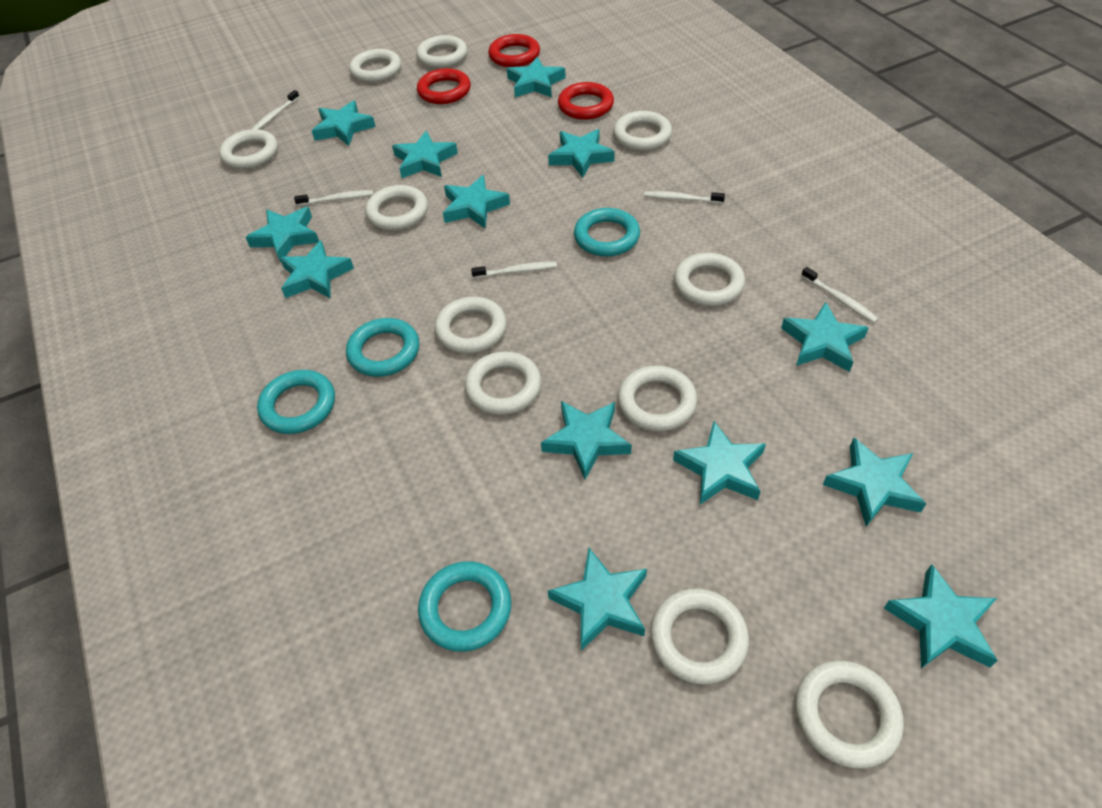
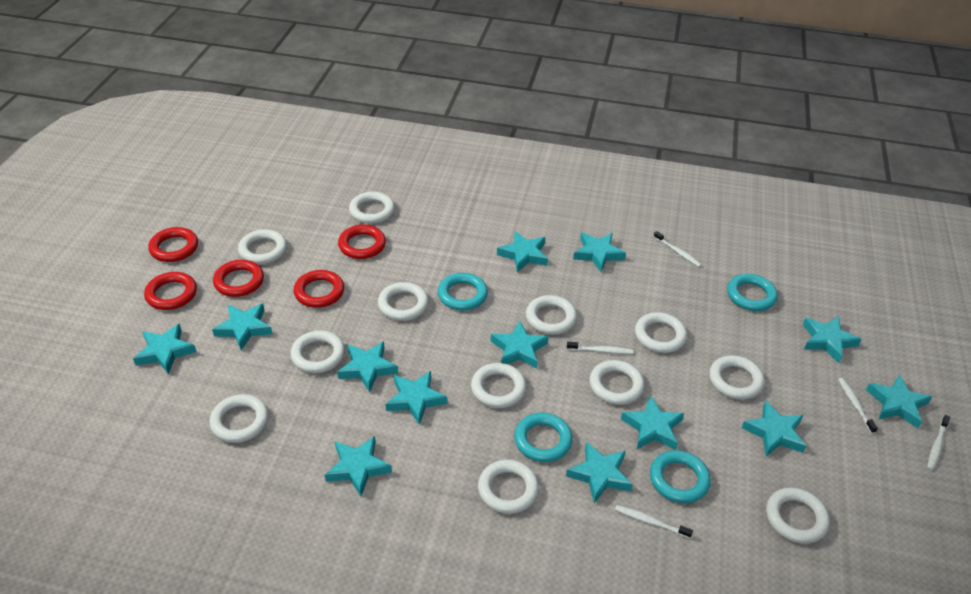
red ring: [417,68,471,104] [488,34,540,67] [558,82,614,120] = 3 -> [144,272,197,310] [148,227,198,262] [213,260,264,297] [294,270,344,308] [338,225,386,259] = 5
white ring: [219,129,278,169] [349,49,401,83] [365,185,428,231] [416,35,468,68] [434,297,507,354] [465,351,542,415] [613,111,672,151] [618,366,697,431] [650,589,749,684] [674,253,745,306] [795,661,904,768] = 11 -> [209,394,269,443] [238,229,287,264] [290,330,345,373] [349,192,395,224] [378,282,429,321] [471,363,526,408] [478,460,539,514] [526,295,577,335] [589,360,645,405] [635,312,687,353] [709,355,765,400] [766,487,830,544] = 12

